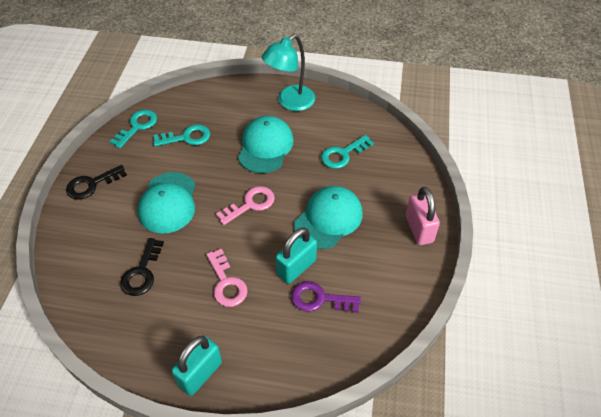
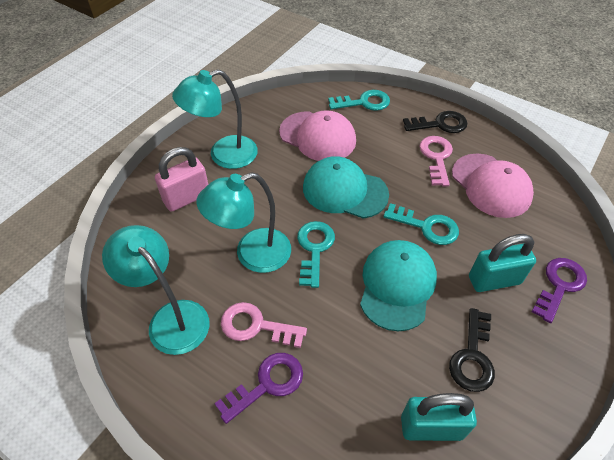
pink cap: none = 0 -> [279,110,356,161] [452,154,534,218] = 2
purple key: [291,281,361,313] = 1 -> [214,353,303,424] [532,258,587,323] = 2
turquoise cap: [138,172,195,234] [238,116,294,173] [294,186,363,249] = 3 -> [303,156,389,219] [360,240,437,331] = 2
turquoise lamp: [261,34,315,111] = 1 -> [102,225,210,355] [172,69,258,169] [196,172,291,273] = 3

